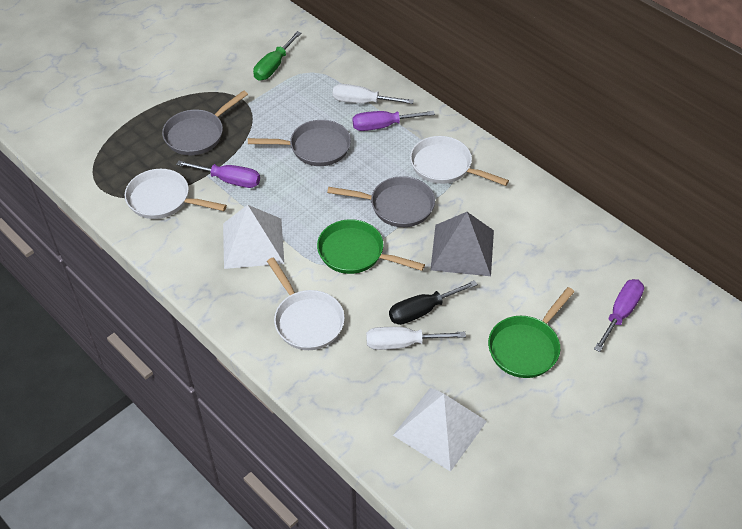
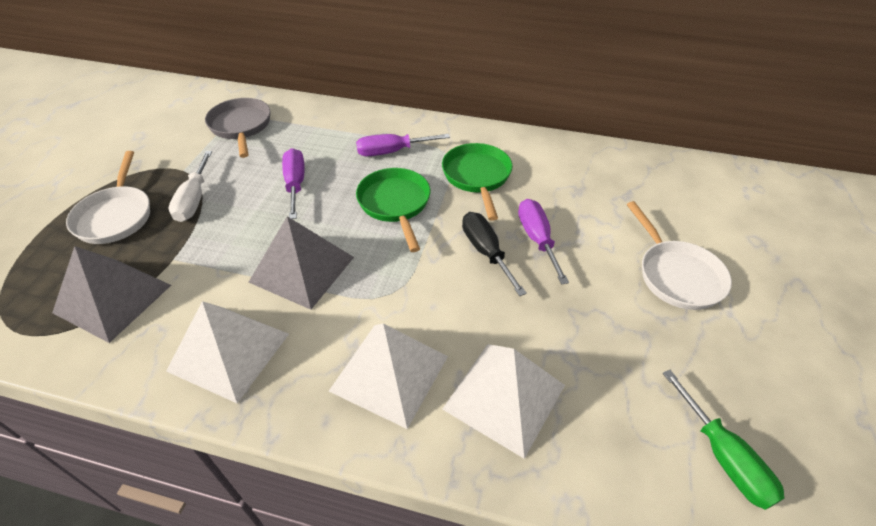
grey pan: [162,90,248,155] [248,120,351,166] [327,176,435,227] = 3 -> [205,98,270,158] = 1
grey pyramid: [430,212,494,276] = 1 -> [52,246,171,343] [249,216,354,310] = 2
white pan: [125,169,227,219] [267,258,345,350] [410,136,509,186] = 3 -> [66,151,150,244] [627,201,732,310] = 2
white pyramid: [223,205,284,269] [393,387,487,472] = 2 -> [166,301,289,403] [329,324,448,429] [442,344,565,459] = 3
white screwdriver: [333,84,414,104] [366,327,466,350] = 2 -> [168,151,212,222] = 1

